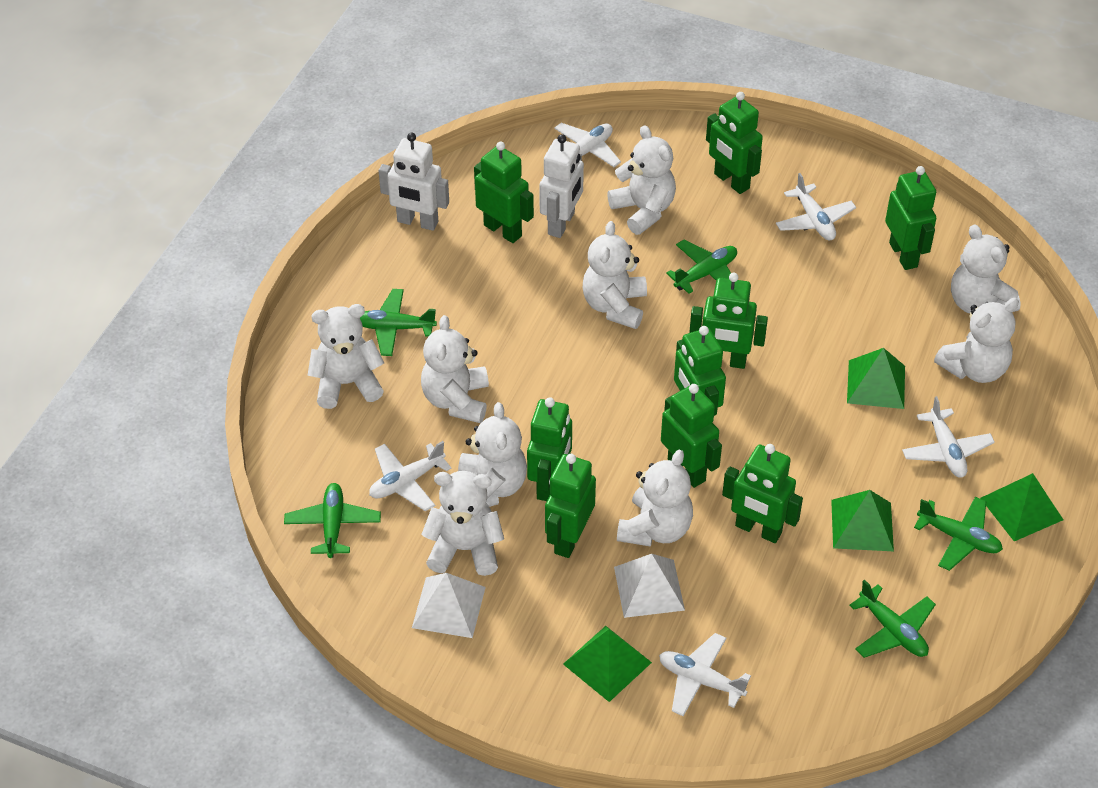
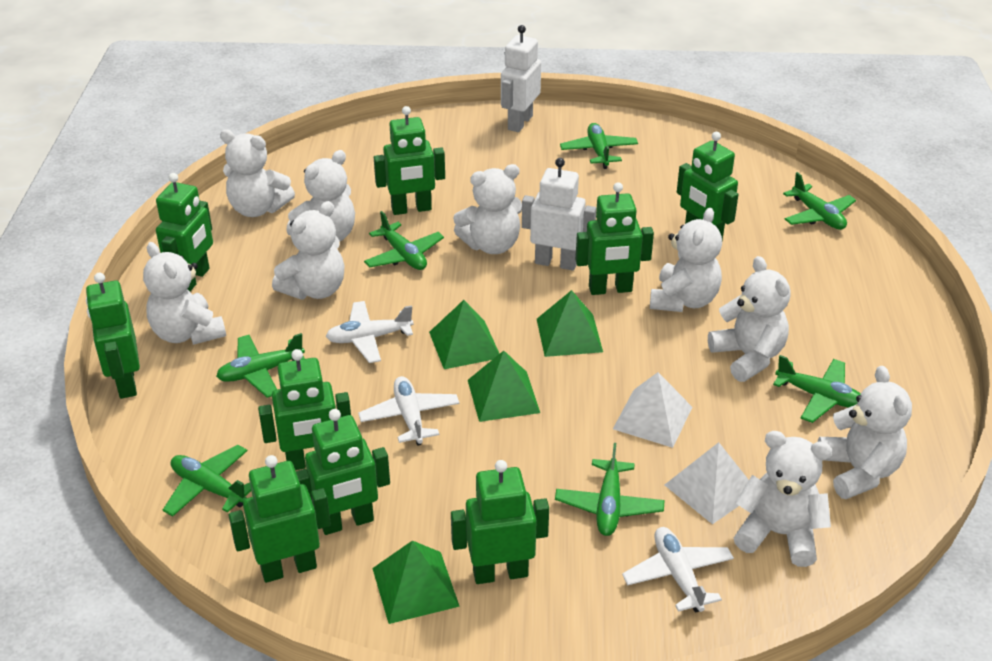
green plane: [284,483,381,558] [360,289,437,356] [666,240,737,294] [849,579,936,658] [914,497,1003,571] = 5 -> [163,445,251,517] [216,333,305,398] [364,211,444,270] [555,443,665,536] [560,123,638,169] [773,355,861,423] [783,172,856,230] = 7
white plane: [369,441,451,511] [554,123,621,167] [659,633,751,716] [776,173,856,241] [902,396,995,478] = 5 -> [326,301,413,363] [358,376,460,446] [622,527,734,613] = 3

